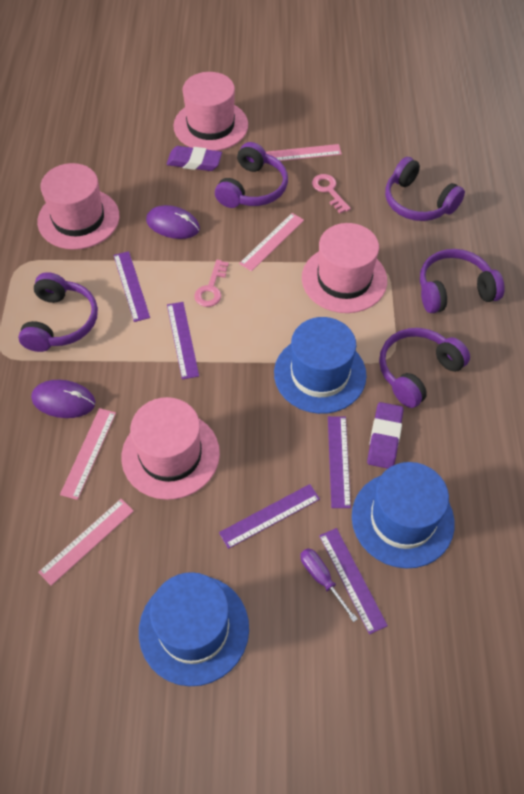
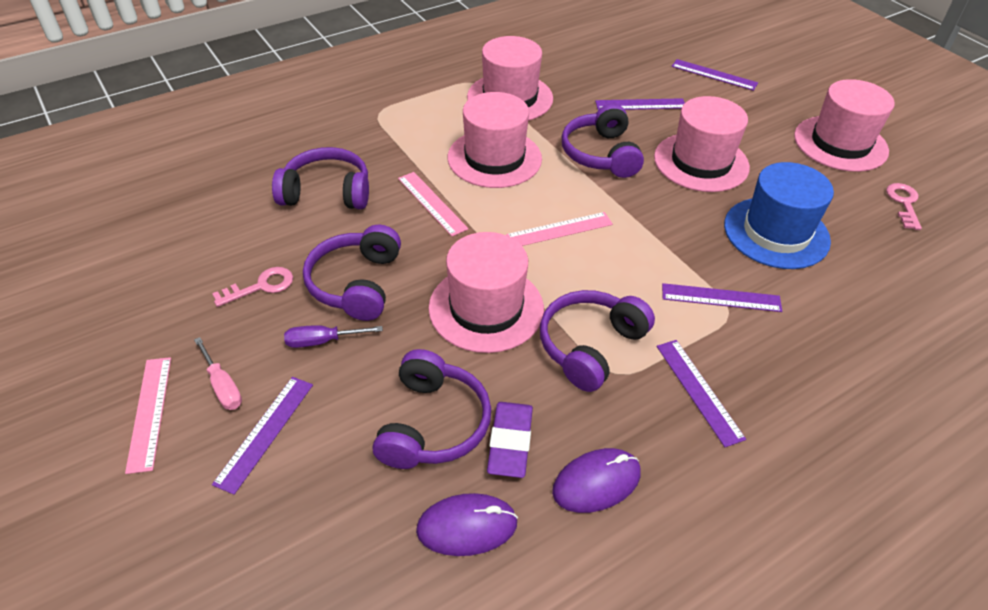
blue hat: [139,572,249,686] [274,317,367,414] [352,462,455,568] = 3 -> [724,162,834,269] = 1
pink hat: [37,163,119,250] [121,397,220,500] [173,72,248,151] [302,223,387,313] = 4 -> [428,232,544,353] [448,92,542,188] [467,36,553,121] [654,96,750,192] [794,79,895,172] = 5
pink ruler: [38,499,134,586] [60,408,116,500] [239,213,304,271] [266,144,342,161] = 4 -> [125,357,171,474] [398,172,469,236] [506,212,613,246] = 3
pink screwdriver: none = 0 -> [194,337,242,410] = 1
purple eraser: [166,146,222,171] [367,402,404,469] = 2 -> [487,402,533,478] = 1

